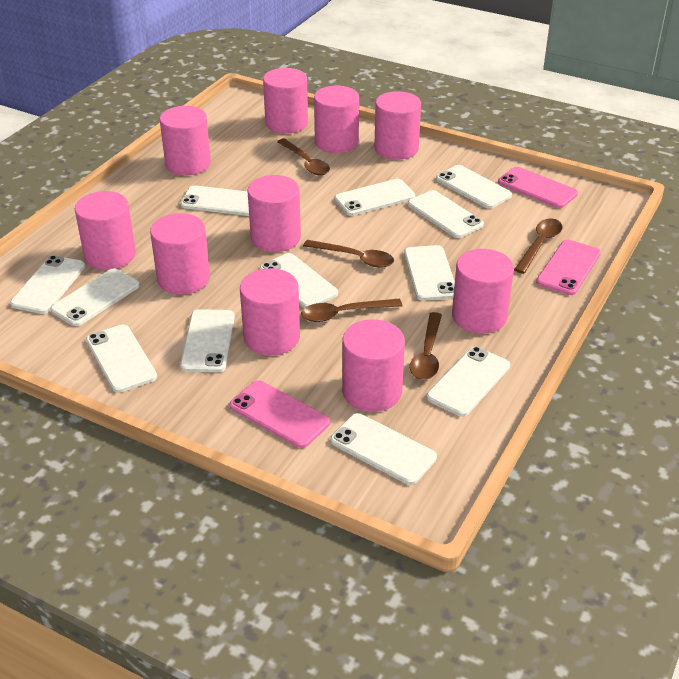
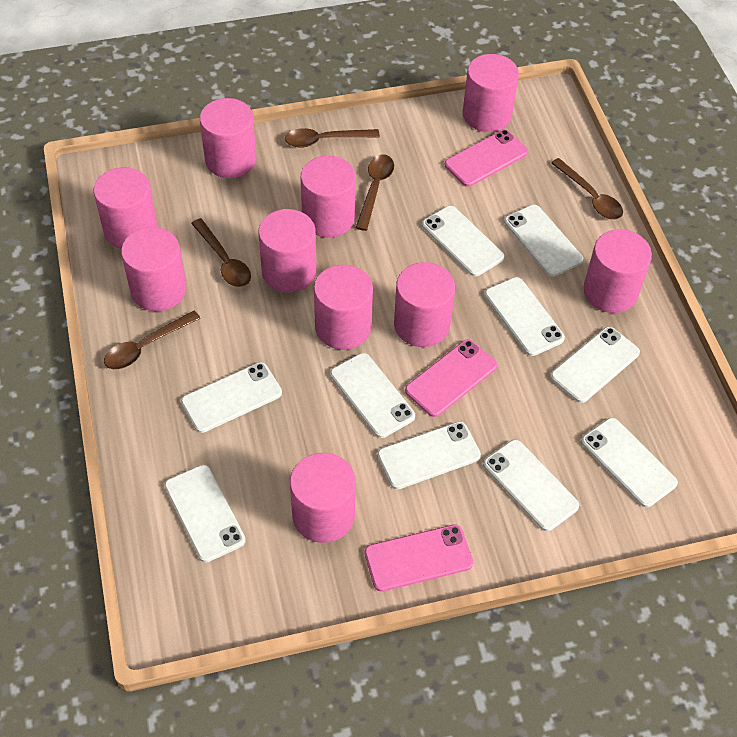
white phone: [10,255,85,314] [50,268,140,326] [86,324,157,393] [180,185,249,216] [180,309,235,372] [260,253,338,308] [330,413,437,485] [334,179,415,216] [404,245,455,301] [408,190,484,238] [427,347,510,417] [436,165,512,209] = 12 -> [164,465,246,562] [181,362,282,433] [330,353,415,438] [377,422,481,489] [422,206,504,277] [483,440,579,531] [484,277,565,356] [504,204,583,277] [550,327,640,403] [581,418,678,507] = 10

